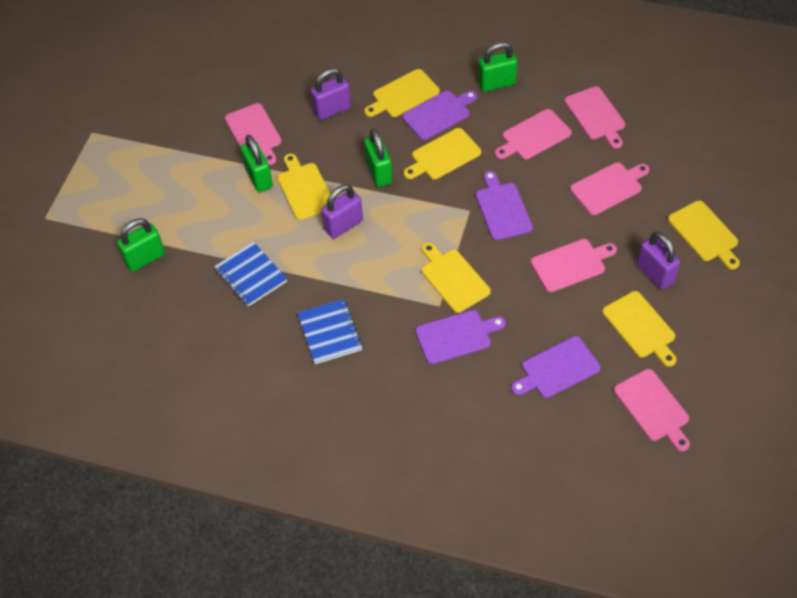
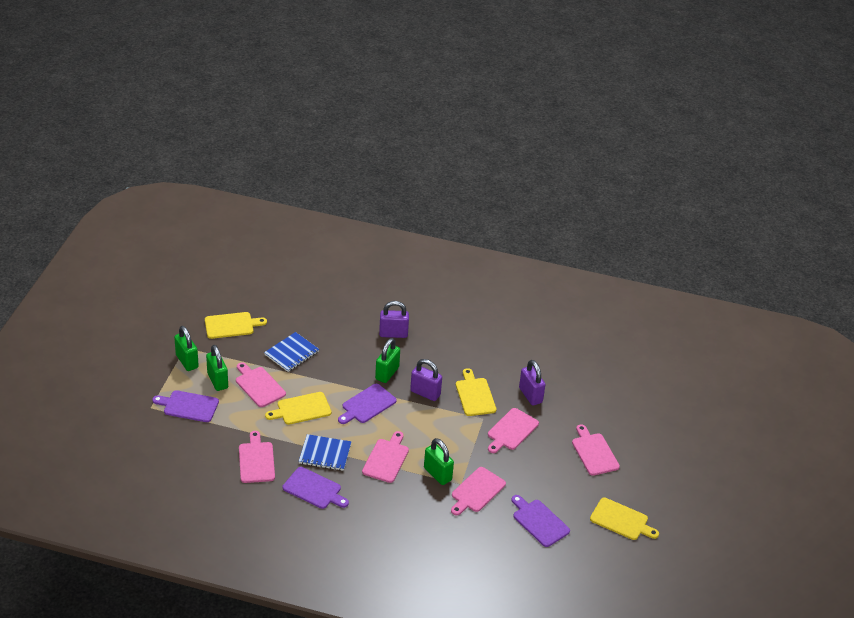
yellow cutting board: [277,154,330,220] [365,69,440,117] [404,128,481,179] [422,243,491,313] [602,291,677,367] [668,201,740,269] = 6 -> [205,312,267,339] [265,392,331,425] [456,368,496,416] [590,498,659,540] = 4

